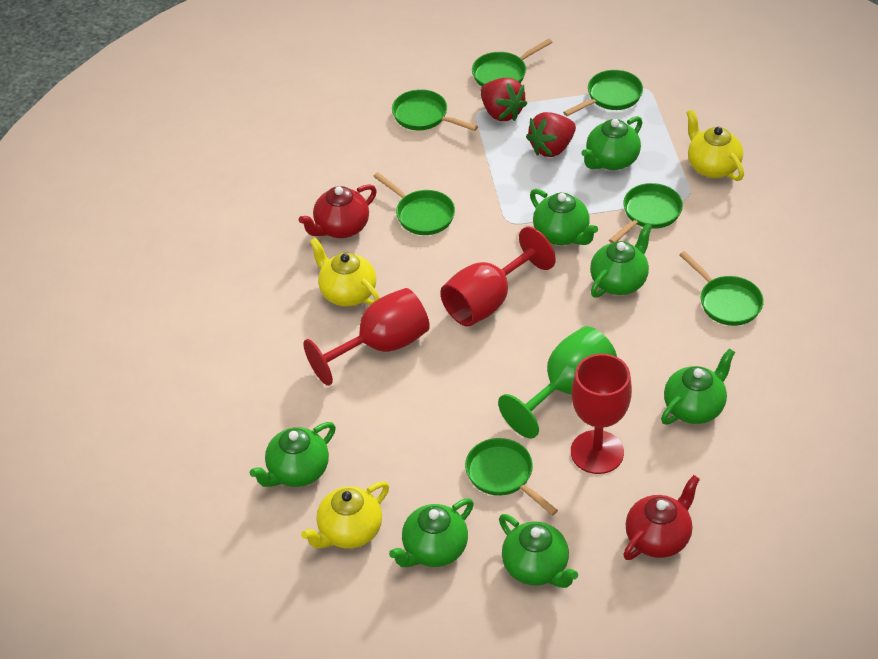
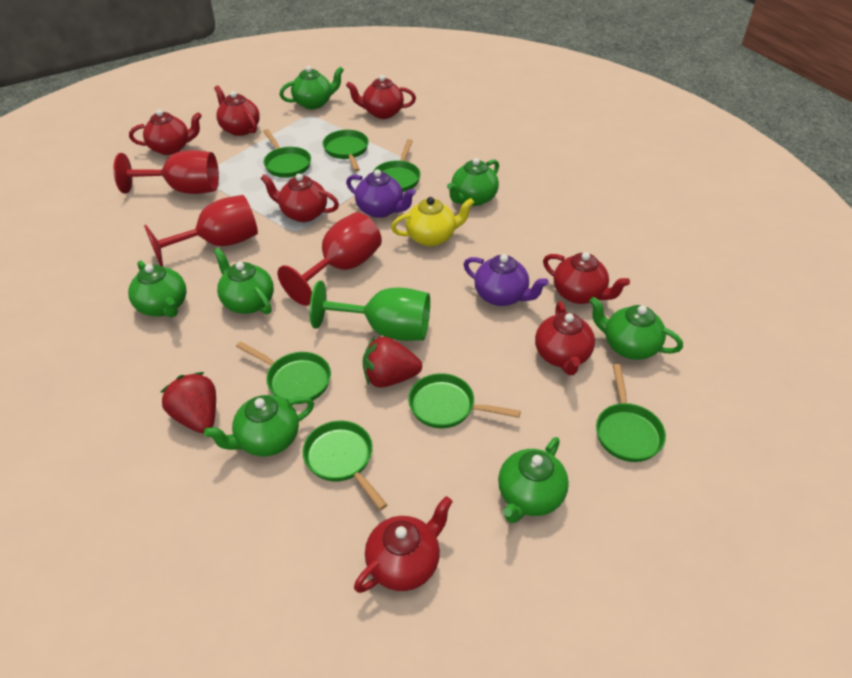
purple teapot: none = 0 -> [346,169,416,218] [464,254,549,306] = 2
red teapot: [299,184,377,238] [623,475,700,560] = 2 -> [129,110,202,155] [214,85,260,136] [260,174,339,222] [346,75,416,119] [354,496,453,593] [535,302,595,375] [543,252,630,304] = 7
yellow teapot: [301,481,389,549] [310,238,380,306] [686,110,744,181] = 3 -> [391,197,474,247] = 1

